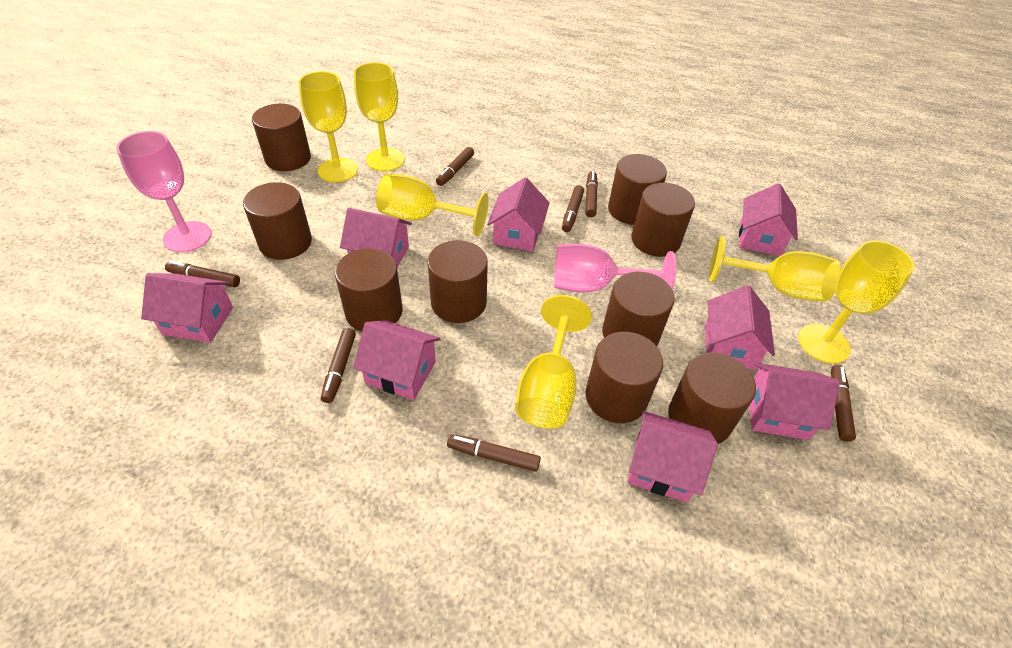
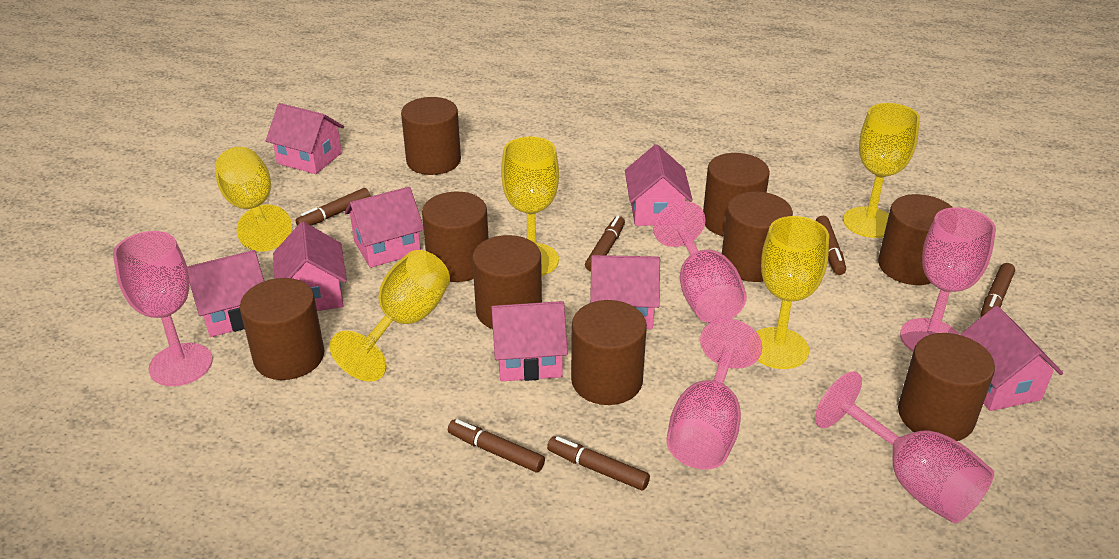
brown marker: [165,261,240,287] [321,328,356,403] [436,147,474,186] [447,434,541,472] [562,185,584,232] [585,171,598,217] [831,365,856,442] = 7 -> [296,188,370,226] [448,419,545,473] [547,436,650,491] [585,216,625,272] [816,216,846,275] [981,263,1015,317] = 6
pink goblet: [116,131,212,252] [554,244,676,292] = 2 -> [113,231,213,386] [653,201,747,323] [666,318,762,470] [815,371,994,523] [900,207,996,351] = 5
yellow goblet: [298,71,358,182] [354,62,405,171] [376,173,489,237] [515,295,592,429] [709,236,841,302] [798,240,915,364] = 6 -> [215,147,292,252] [330,250,450,381] [501,136,559,276] [756,216,829,369] [843,103,920,238] = 5

